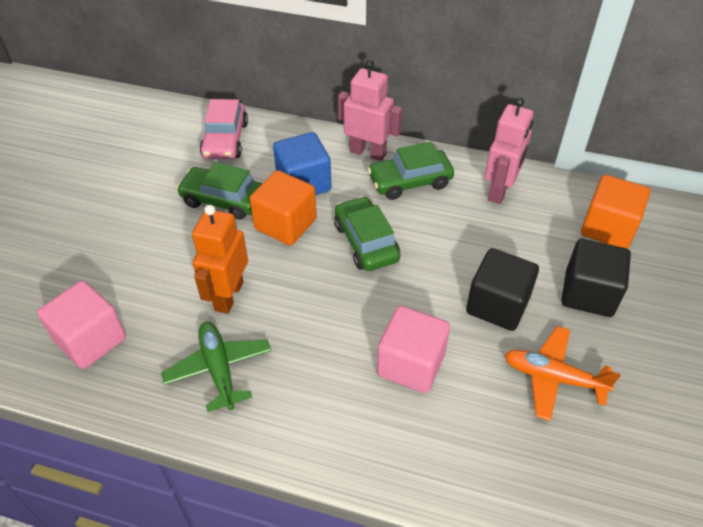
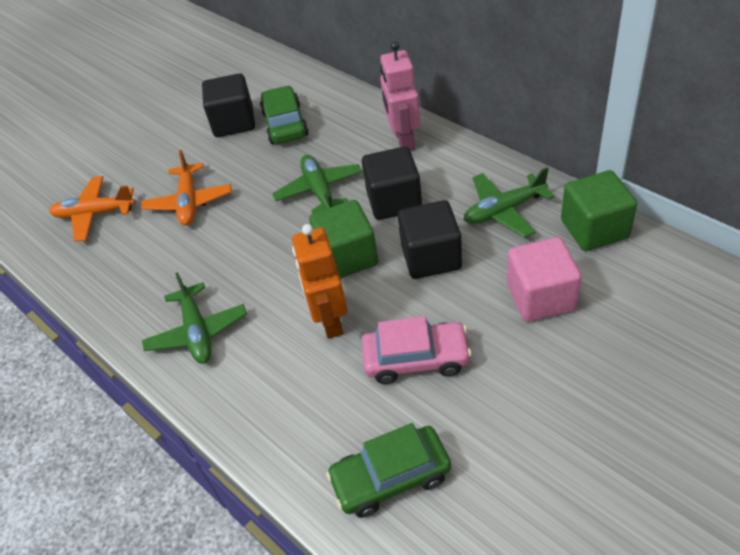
black cube: [466,248,539,331] [561,239,631,317] = 2 -> [202,73,255,137] [362,146,422,220] [398,200,462,279] = 3
blue cube: [273,132,331,195] = 1 -> none = 0
green car: [176,162,262,220] [334,196,400,271] [368,142,454,200] = 3 -> [260,86,309,144] [326,423,451,518] = 2
green cube: none = 0 -> [309,200,378,278] [561,170,637,251] = 2
green plane: [161,322,272,412] = 1 -> [142,272,247,364] [272,155,362,214] [464,167,554,238] = 3
orange cube: [250,170,317,245] [581,175,650,248] = 2 -> none = 0
orange plane: [505,326,621,421] = 1 -> [49,176,135,242] [141,150,231,226] = 2
pink cube: [37,281,126,369] [377,306,450,393] = 2 -> [507,237,582,322] = 1
pink robot: [338,60,402,161] [484,97,534,204] = 2 -> [380,41,421,151] = 1

